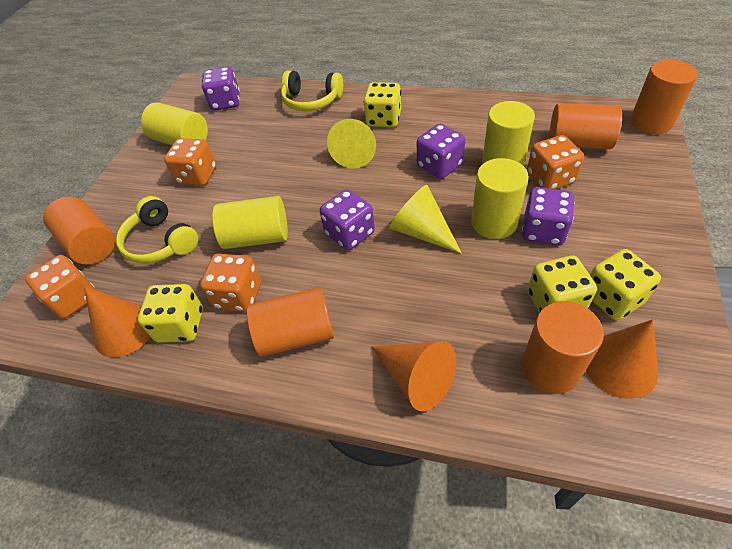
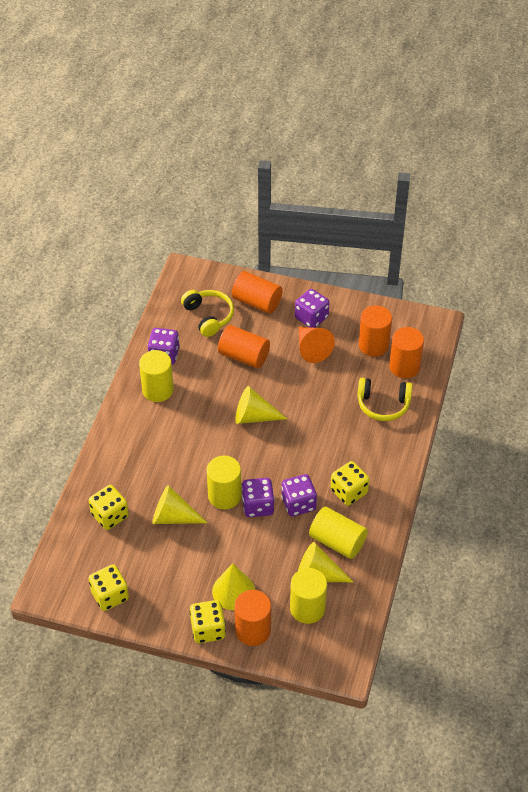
orange cone: [84,287,150,358] [372,341,456,411] [586,320,658,399] = 3 -> [299,327,335,363] = 1
orange dice: [25,255,96,319] [164,138,216,186] [200,254,261,312] [527,135,584,189] = 4 -> none = 0
yellow cone: [327,119,376,168] [389,185,462,254] = 2 -> [152,485,208,524] [212,563,255,610] [235,386,287,424] [298,542,353,582] = 4

